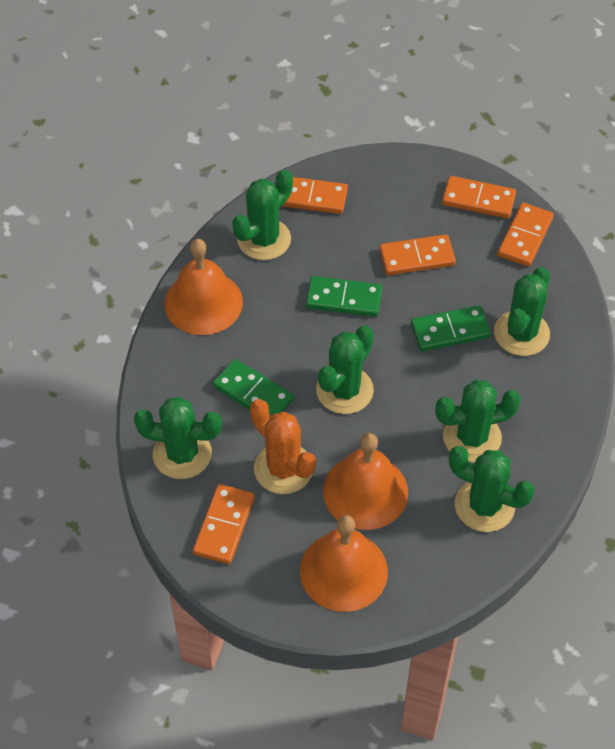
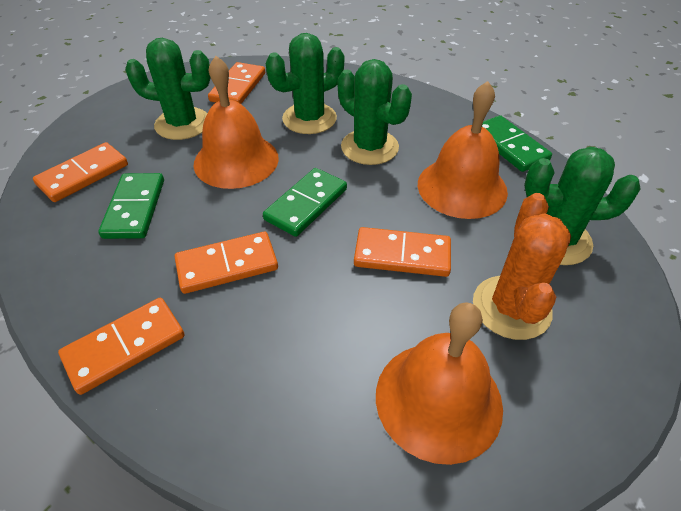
green cactus: [134,397,222,479] [232,170,293,260] [316,325,374,414] [435,380,521,462] [449,446,535,532] [494,267,550,356] = 6 -> [125,38,211,140] [266,33,344,134] [338,59,412,165] [524,147,641,265] = 4

